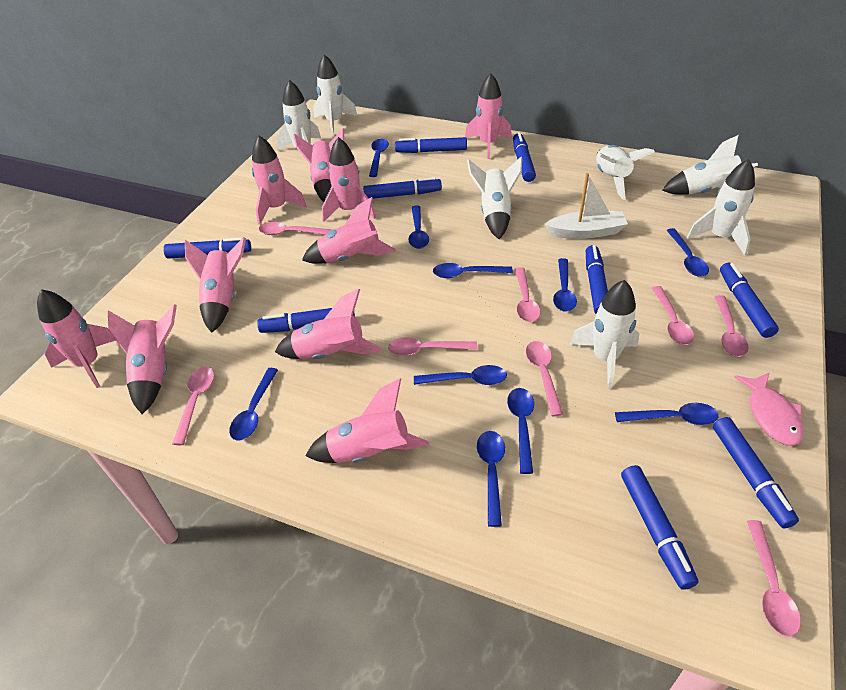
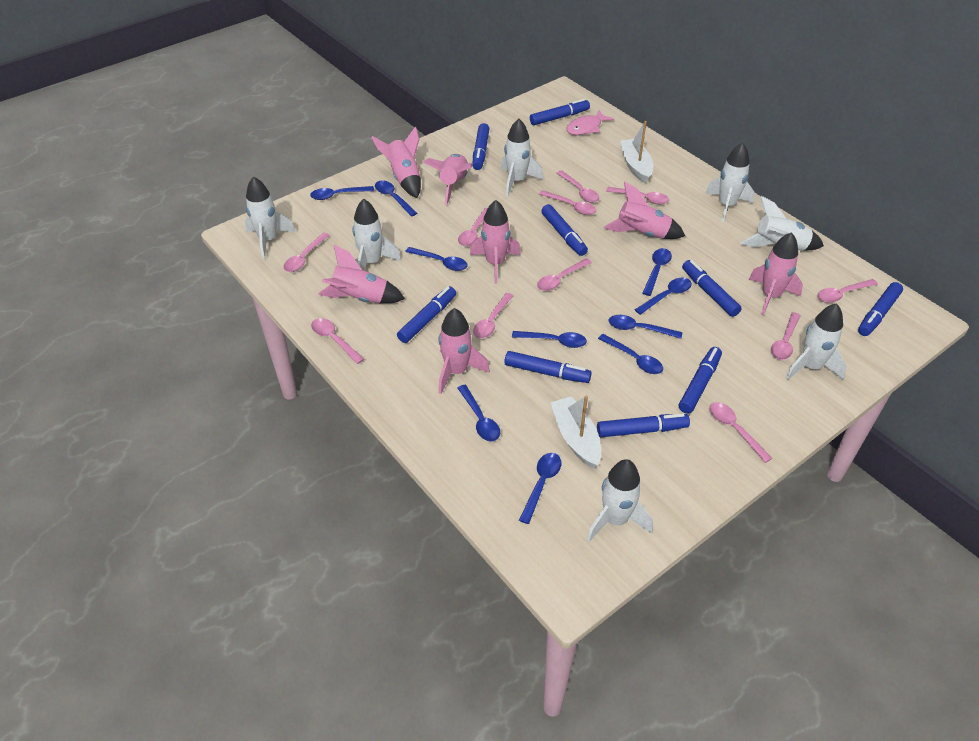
pink rocket: [37,289,116,388] [108,304,177,414] [185,237,246,333] [252,136,307,225] [275,289,382,359] [293,128,344,202] [302,197,396,264] [305,378,430,463] [322,137,376,222] [465,73,512,159] = 10 -> [318,245,405,303] [371,126,421,198] [423,154,472,205] [438,308,490,394] [470,200,521,284] [604,182,685,239] [749,232,803,316] = 7
pink spoon: [172,367,214,445] [259,222,331,235] [388,337,477,356] [515,267,541,322] [526,341,563,416] [652,286,694,345] [715,295,749,357] [747,520,801,637] = 8 -> [284,233,330,272] [311,318,364,364] [458,208,488,246] [473,293,514,338] [537,258,592,291] [539,190,596,215] [557,170,599,203] [606,187,669,204] [709,402,772,463] [771,312,801,360] [817,279,878,303] = 11
white boat: [544,173,628,239] = 1 -> [550,396,601,468] [620,121,653,183] = 2

